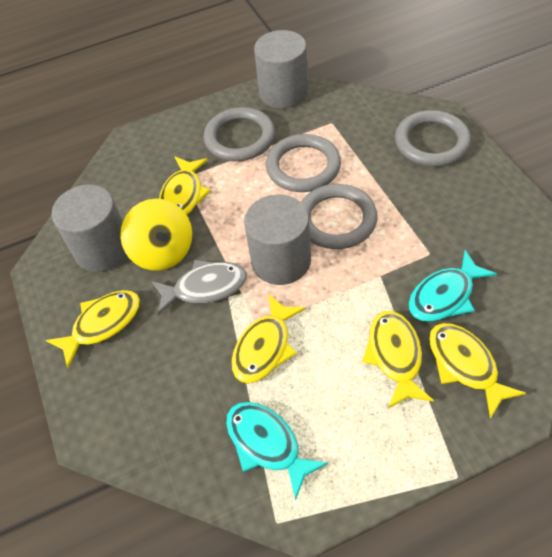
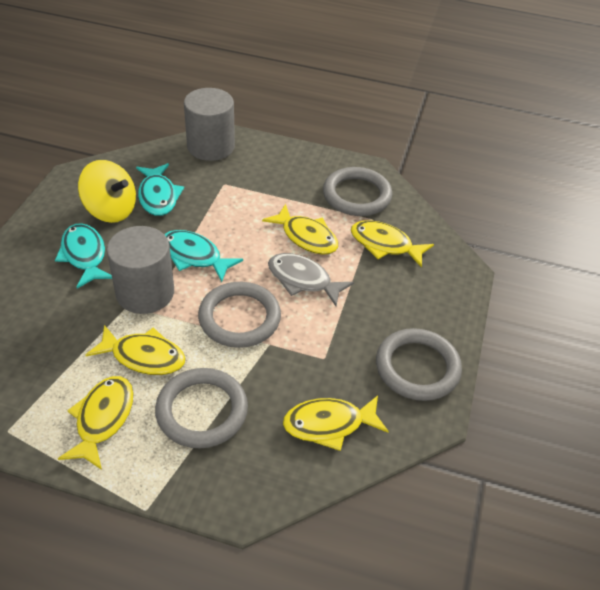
grey cylinder: [52,185,127,272] [244,194,311,285] [254,30,308,109] = 3 -> [107,226,174,314] [184,88,235,161] = 2
turquoise fish: [226,402,328,500] [408,250,497,322] = 2 -> [55,223,112,288] [136,163,184,216] [164,230,243,282] = 3

